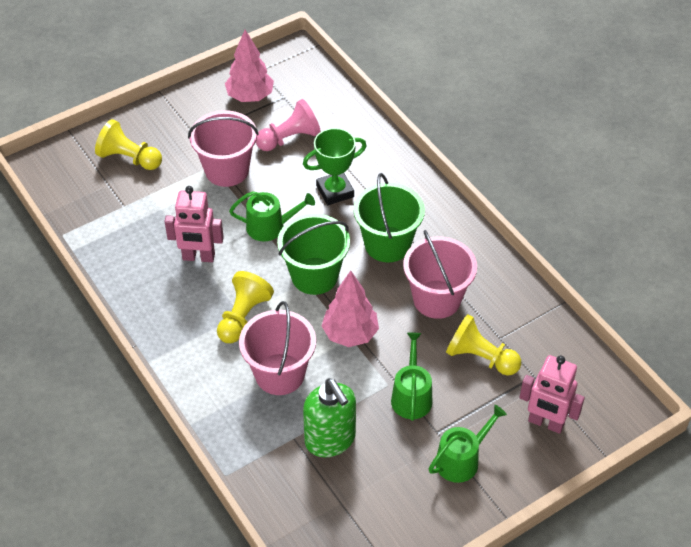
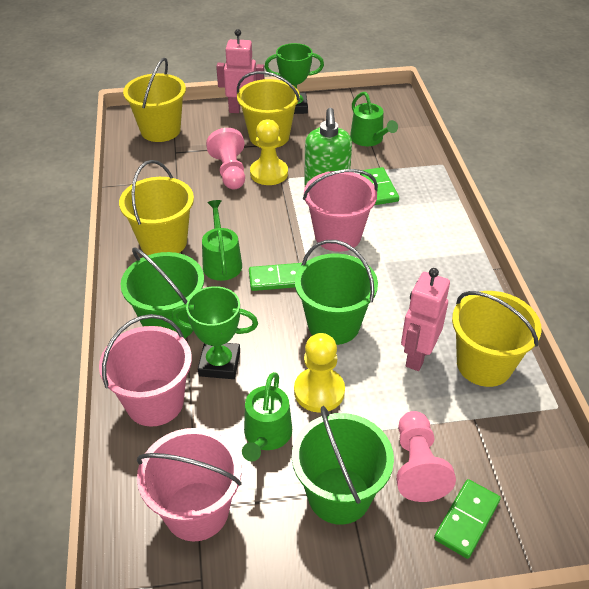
green bucket: [277,214,350,295] [354,173,425,263] = 2 -> [120,247,204,339] [292,406,394,525] [295,240,378,345] = 3
green domino: none = 0 -> [249,263,302,291] [360,167,399,205] [434,479,501,559] = 3
green trophy: [303,128,367,205] = 1 -> [172,286,258,379] [265,43,324,114] = 2
pink pawn: [256,99,321,151] = 1 -> [206,128,245,189] [396,411,456,502] = 2
pink tree: [225,30,274,102] [322,271,379,347] = 2 -> none = 0
yellow bucket: none = 0 -> [119,160,194,255] [123,57,186,142] [237,71,300,148] [452,291,542,387] = 4
yellow pawn: [95,119,162,170] [217,271,274,343] [446,314,521,376] = 3 -> [250,119,288,185] [294,333,345,413] = 2

